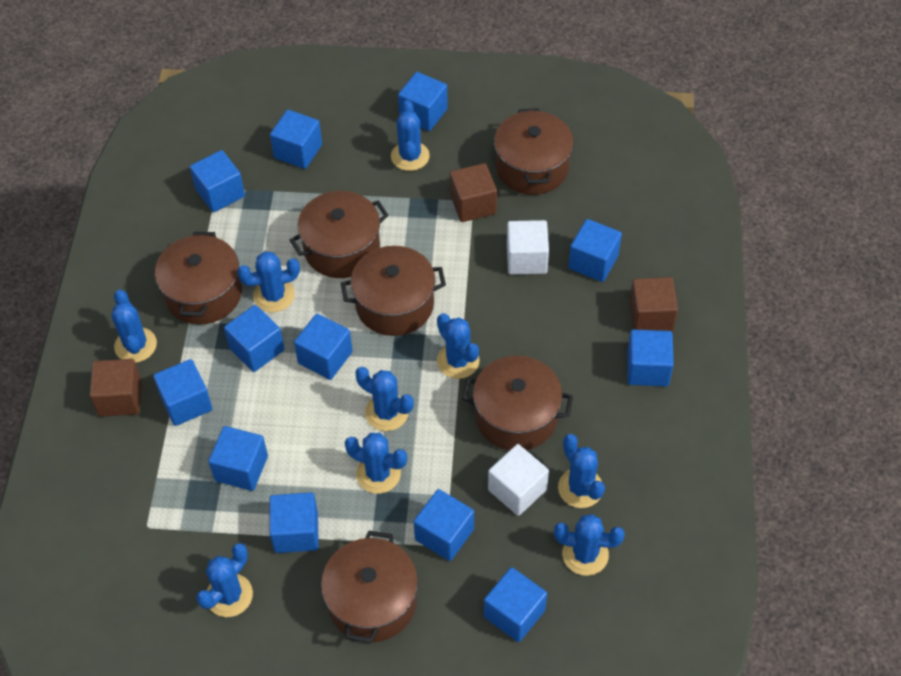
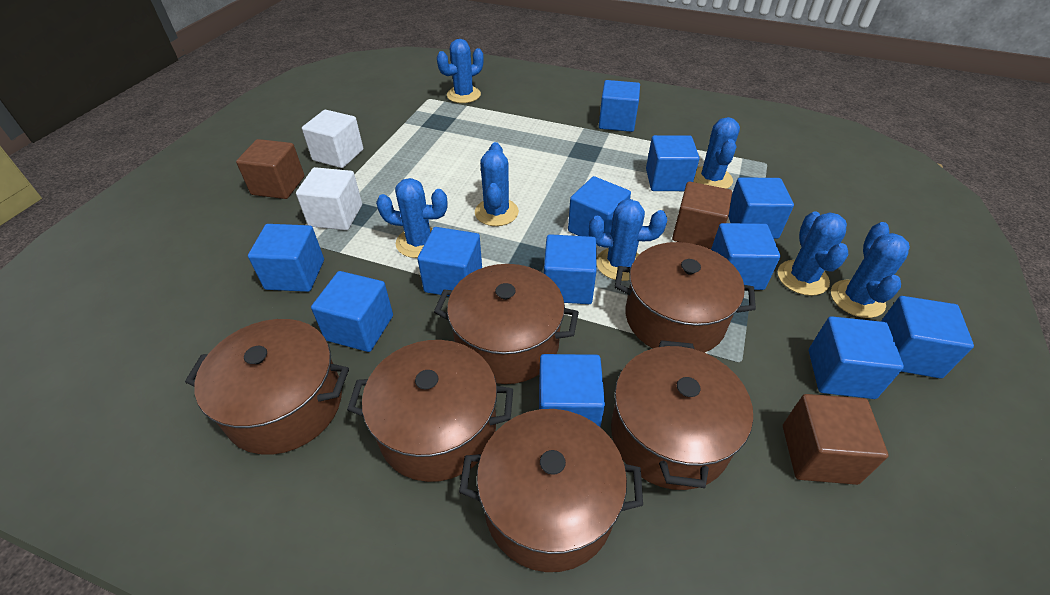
blue cactus: [112,290,157,363] [196,543,253,617] [237,252,300,312] [345,433,407,494] [355,367,414,431] [391,100,430,171] [437,313,480,379] [554,514,625,576] [558,434,605,508] = 9 -> [376,178,448,258] [437,39,483,103] [475,142,519,226] [589,199,667,281] [693,117,740,189] [778,212,848,296] [831,222,910,318] = 7

